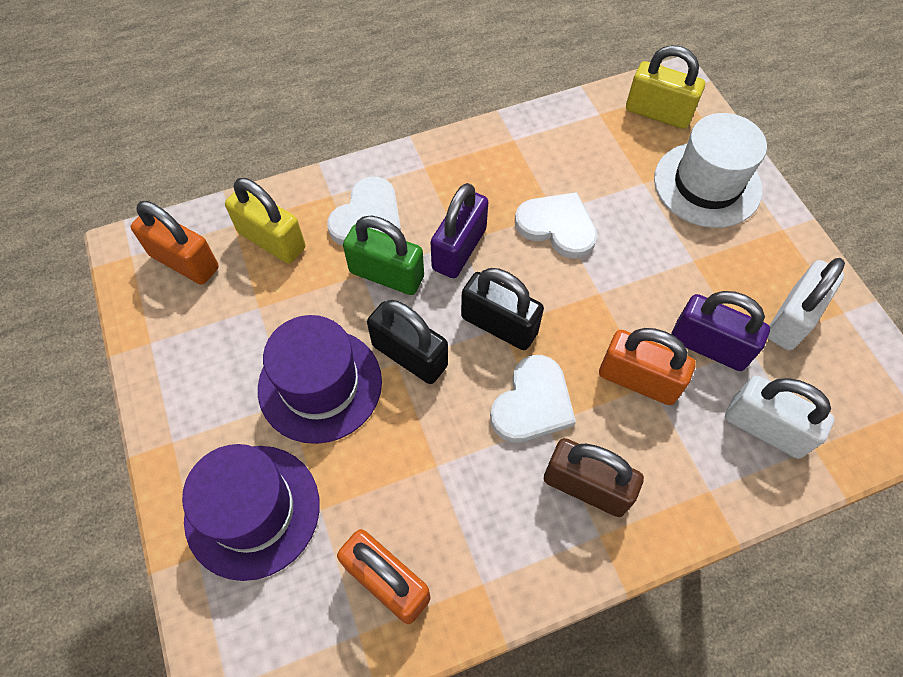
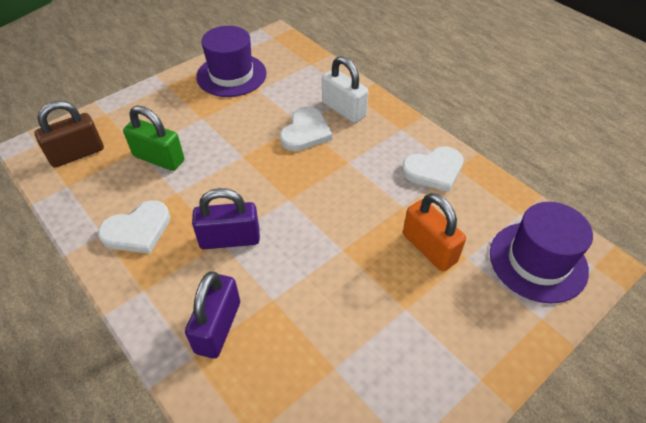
black padlock: [367,300,448,384] [461,268,544,350] = 2 -> none = 0
orange padlock: [131,201,219,285] [337,529,430,624] [599,328,696,405] = 3 -> [403,193,466,271] = 1
white hat: [654,113,767,228] = 1 -> none = 0
white padlock: [725,376,835,459] [767,258,845,350] = 2 -> [322,56,369,123] = 1
yellow padlock: [225,178,305,264] [626,45,705,129] = 2 -> none = 0

